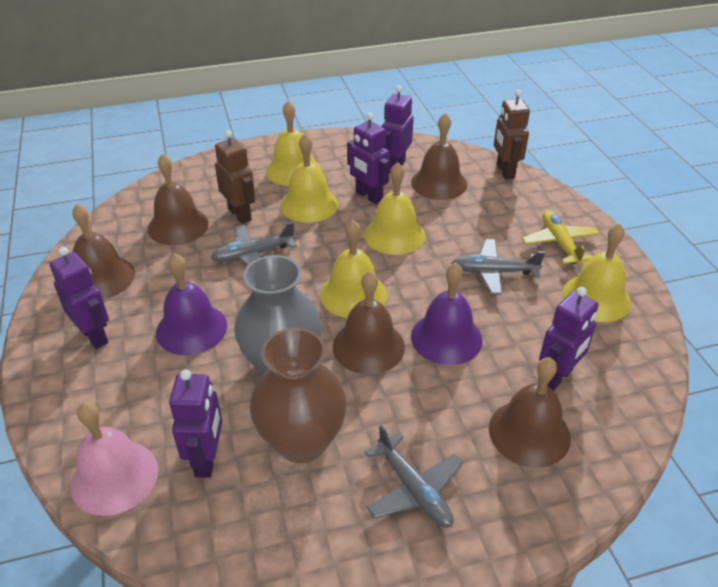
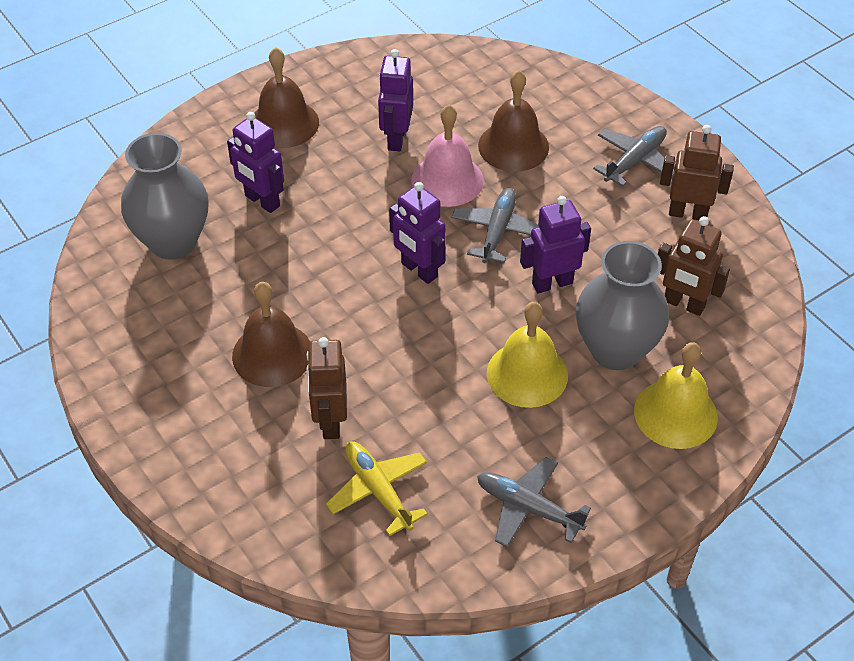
brown bell: [72,204,135,300] [148,154,209,245] [333,271,405,374] [411,113,467,200] [489,357,571,468] = 5 -> [232,282,310,387] [254,47,319,148] [478,70,549,172] = 3
brown robot: [215,130,255,224] [494,90,530,180] = 2 -> [306,337,347,439] [658,216,730,316] [660,125,734,220] = 3
brown vase: [250,328,347,463] = 1 -> none = 0
grey vase: [234,255,322,375] = 1 -> [121,133,209,260] [576,241,669,370] = 2
purple bell: [156,253,227,355] [411,262,483,365] = 2 -> none = 0
purple robot: [49,247,109,349] [169,369,222,478] [347,112,390,204] [382,85,414,174] [539,287,599,391] = 5 -> [227,112,284,213] [378,49,413,151] [389,182,446,284] [520,196,591,293] = 4
yellow bell: [266,101,321,186] [280,133,338,223] [320,220,387,318] [364,162,425,255] [562,223,631,322] = 5 -> [487,302,568,408] [634,342,718,449] = 2

